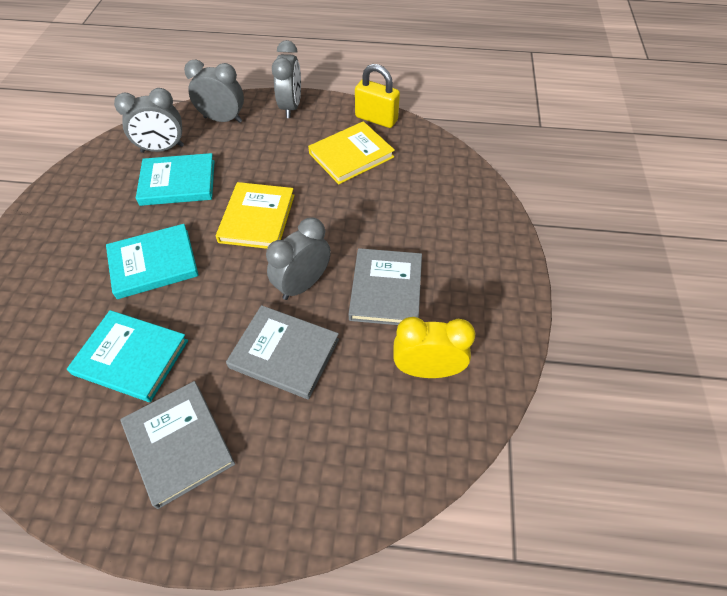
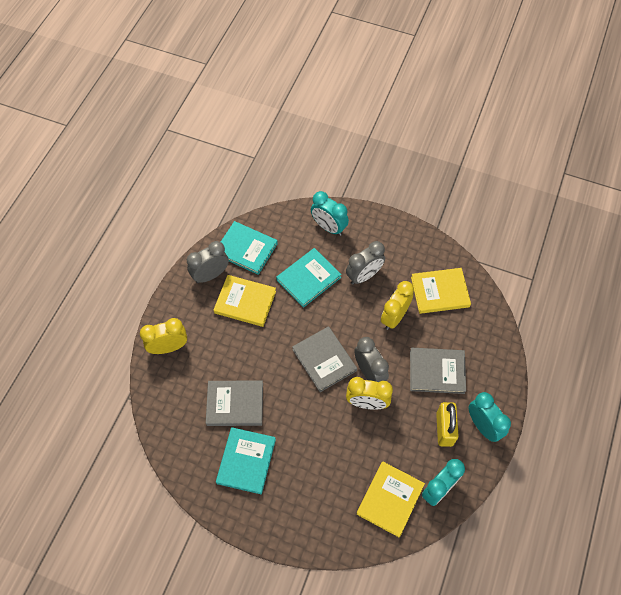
grey clock: [114,88,184,153] [184,60,244,123] [266,217,331,300] [272,40,301,118] = 4 -> [187,241,229,283] [346,241,385,285] [354,337,389,382] = 3
turquoise clock: none = 0 -> [311,191,349,236] [422,459,465,506] [468,392,511,442] = 3
yellow book: [216,182,295,249] [308,121,395,184] = 2 -> [214,275,276,327] [357,462,425,538] [411,268,471,314] = 3
yellow clock: [393,317,476,378] = 1 -> [140,318,187,354] [346,377,393,410] [381,281,414,330] = 3

